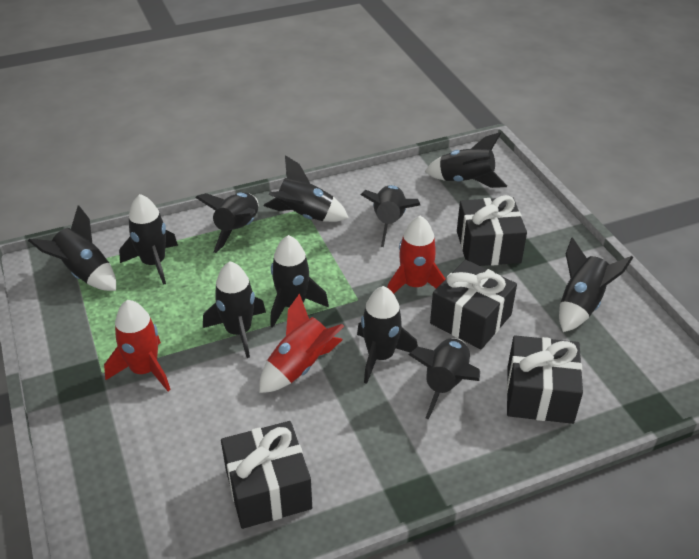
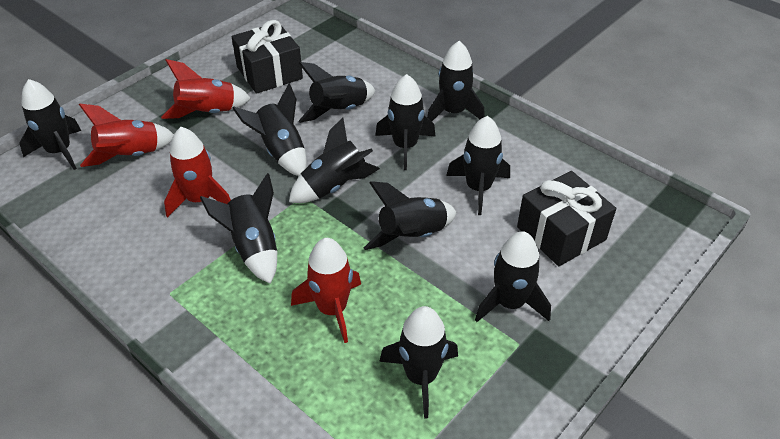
black gift: [221,421,312,529] [430,260,517,349] [457,195,527,266] [506,335,583,424] = 4 -> [232,20,303,94] [517,171,616,266] = 2
red rocket: [104,300,171,391] [259,293,344,393] [387,216,445,294] = 3 -> [79,103,174,167] [161,59,251,119] [164,127,231,218] [291,238,361,343] = 4

